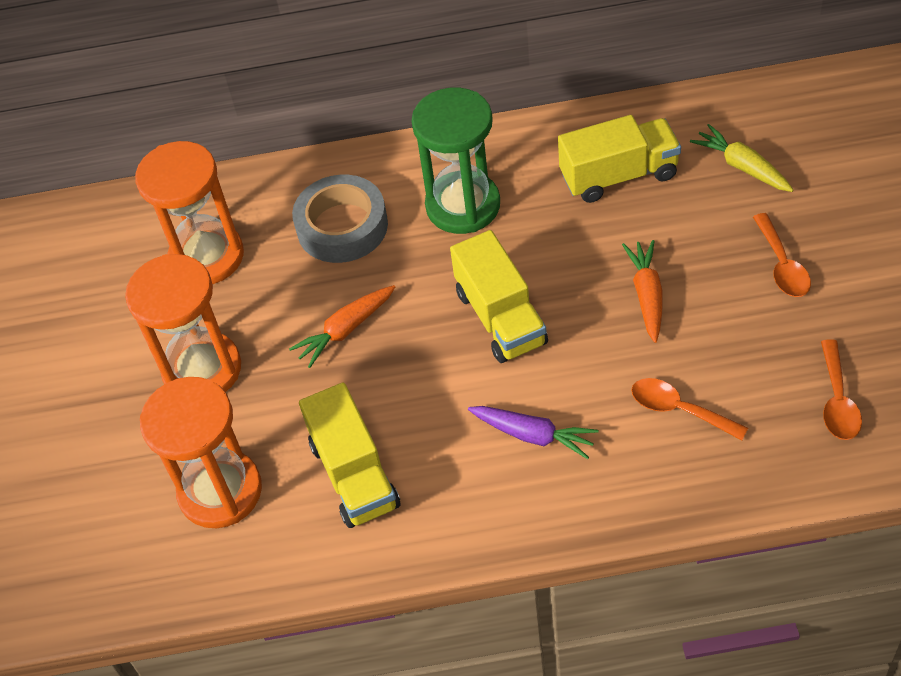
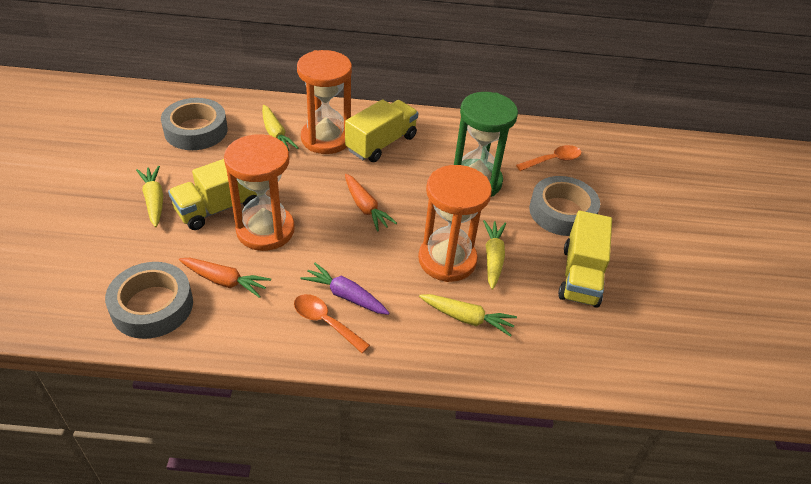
grey tape: [292,175,388,263] = 1 -> [105,262,193,339] [161,98,228,150] [529,176,600,236] = 3
orange spoon: [631,378,748,441] [753,213,811,297] [821,339,862,440] = 3 -> [294,294,370,353] [516,145,581,171] = 2
yellow carrot: [690,124,794,192] = 1 -> [136,166,163,227] [262,105,298,151] [419,294,517,337] [483,220,506,290] = 4

